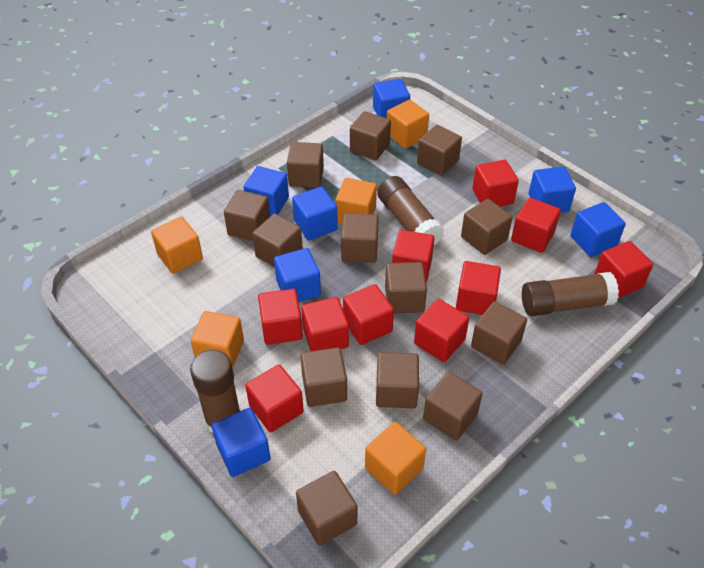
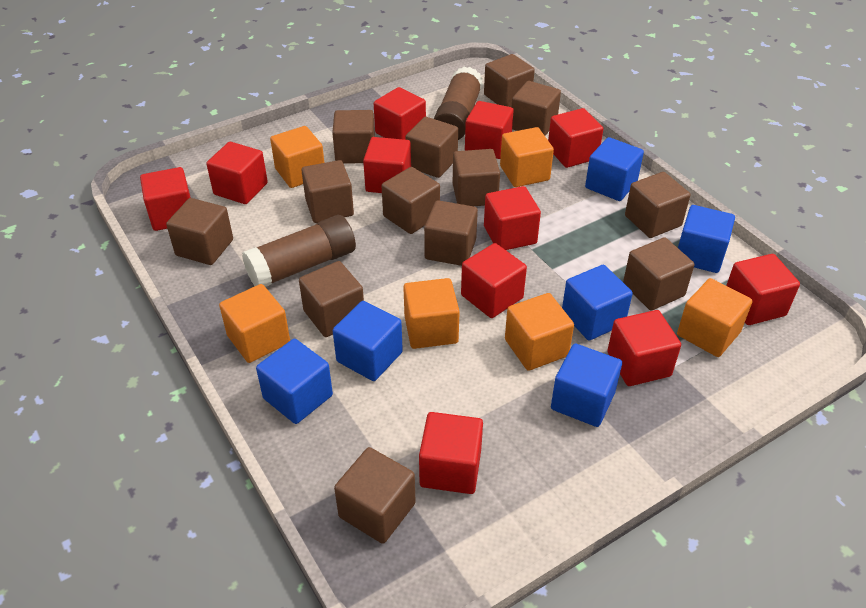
blue cube: [212,408,271,477] [243,166,289,216] [274,248,321,302] [292,186,338,241] [373,79,410,118] [529,167,576,213] [570,202,626,257] = 7 -> [256,339,333,424] [333,301,403,381] [551,344,622,427] [562,265,633,340] [585,137,644,201] [678,205,735,273] = 6
brown glue stick: [190,349,241,433] [377,176,444,245] [522,272,619,316] = 3 -> [242,215,356,287] [434,67,483,140] = 2
orange cube: [151,217,203,274] [191,311,244,368] [336,178,377,224] [365,422,426,495] [387,99,429,149] = 5 -> [219,284,290,363] [270,126,324,188] [403,278,460,349] [500,127,554,187] [505,293,574,371] [677,278,752,357] = 6
red cube: [245,365,304,432] [258,289,303,345] [301,297,349,351] [343,284,394,345] [392,230,434,282] [414,299,469,362] [456,261,501,315] [472,160,519,207] [511,198,561,253] [594,241,653,298] = 10 -> [140,167,191,231] [206,142,268,204] [363,137,411,193] [374,87,426,140] [419,412,483,494] [461,243,527,318] [465,101,514,159] [484,186,541,250] [548,108,603,168] [607,310,681,386] [726,254,800,325] = 11

